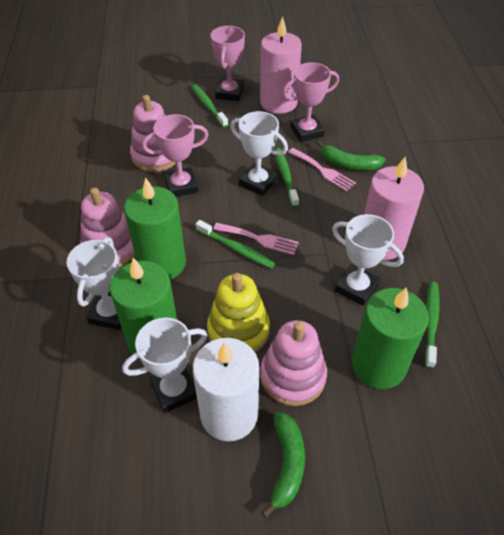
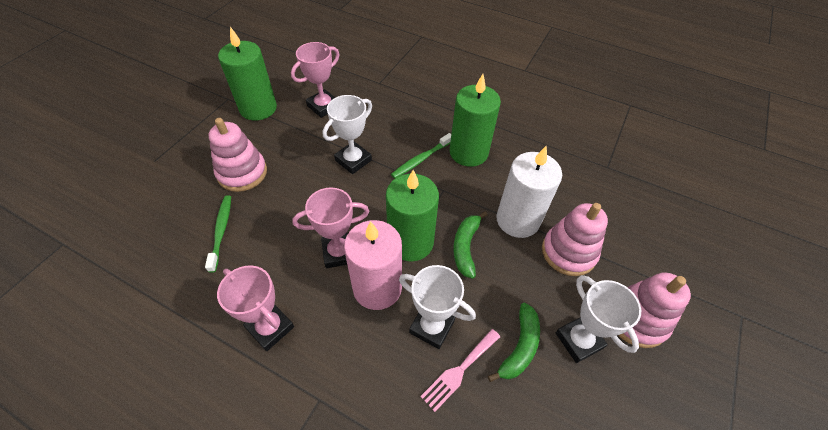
green toothbrush: [191,84,228,128] [196,220,275,269] [275,148,299,207] [425,282,440,368] = 4 -> [205,195,231,273] [391,133,451,179] = 2
pink candle: [260,16,302,114] [364,157,424,260] = 2 -> [344,220,402,310] = 1
pink fork: [213,223,299,255] [288,148,356,192] = 2 -> [420,329,500,412] = 1
white trophy: [67,237,122,330] [122,318,208,413] [230,111,288,196] [332,214,404,306] = 4 -> [323,95,372,174] [399,265,476,349] [556,275,641,363] = 3
yellow stacking toy: [207,273,270,352] = 1 -> none = 0

